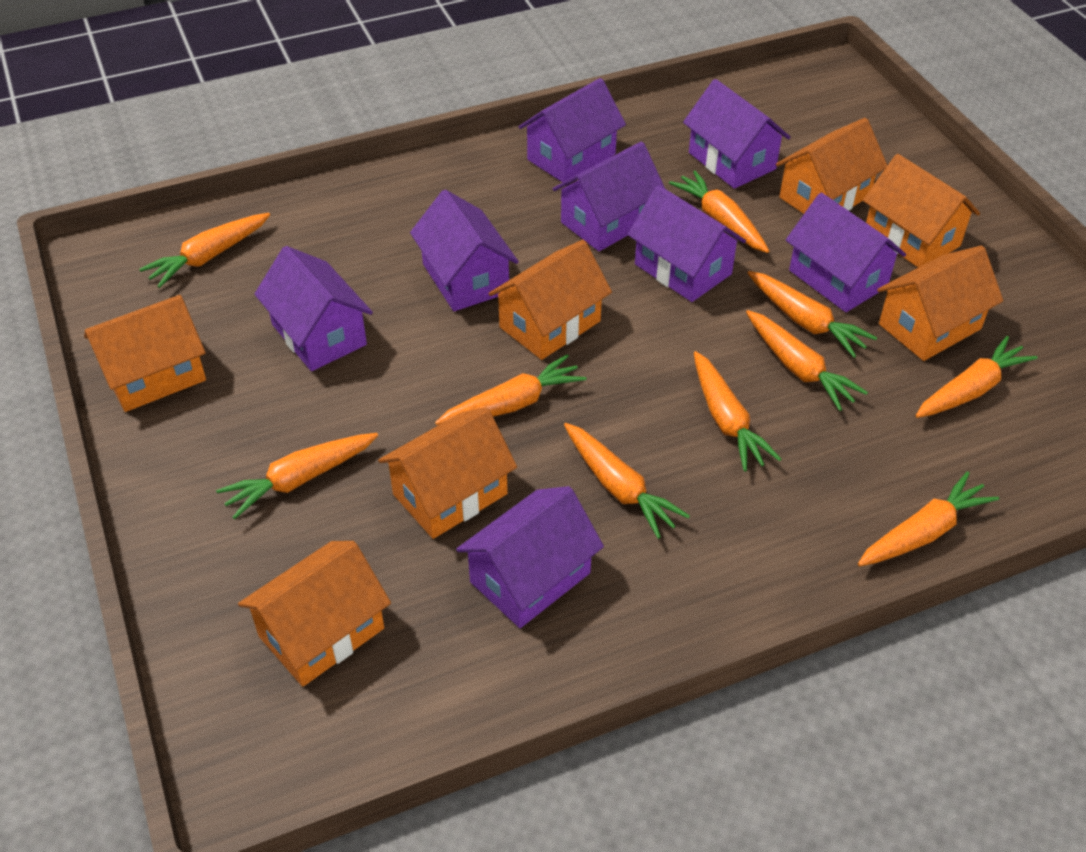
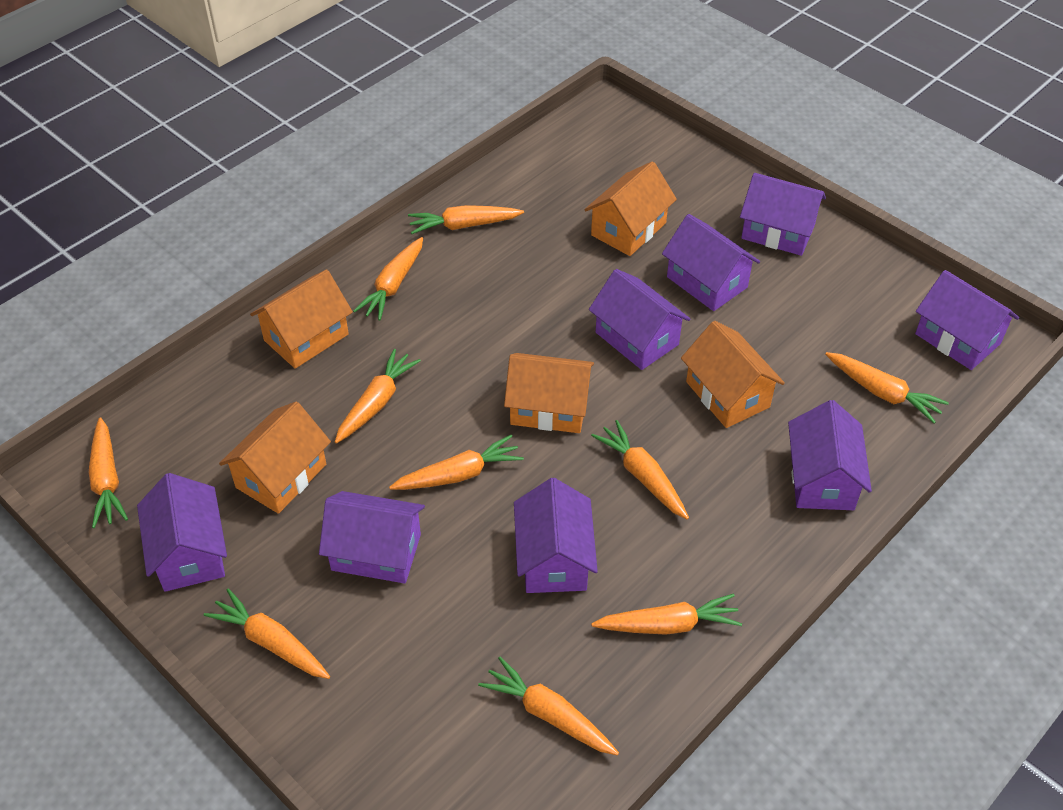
orange house: [84,295,206,412] [238,541,391,687] [378,407,517,539] [489,240,612,360] [776,118,887,214] [863,154,980,267] [877,245,1003,361] = 7 -> [219,402,331,514] [250,269,353,369] [504,353,594,433] [585,161,677,256] [681,321,785,428] = 5

